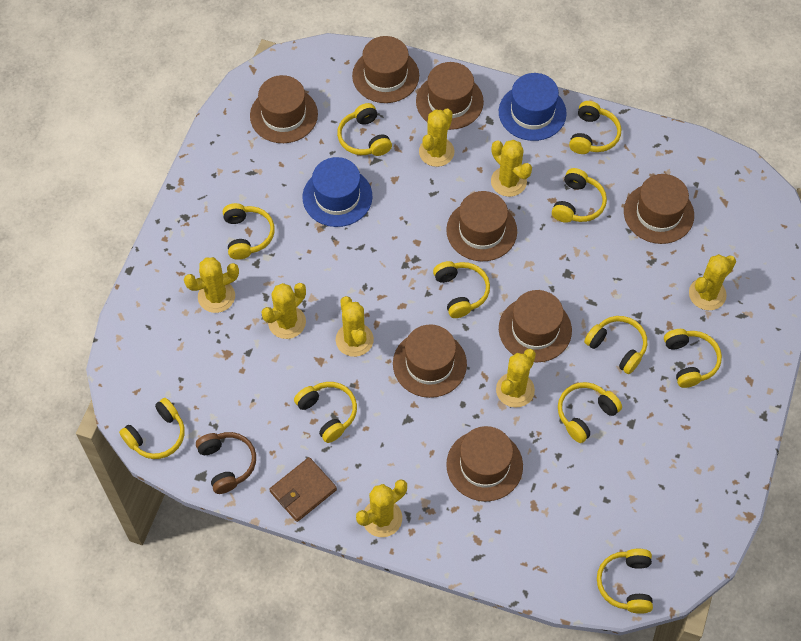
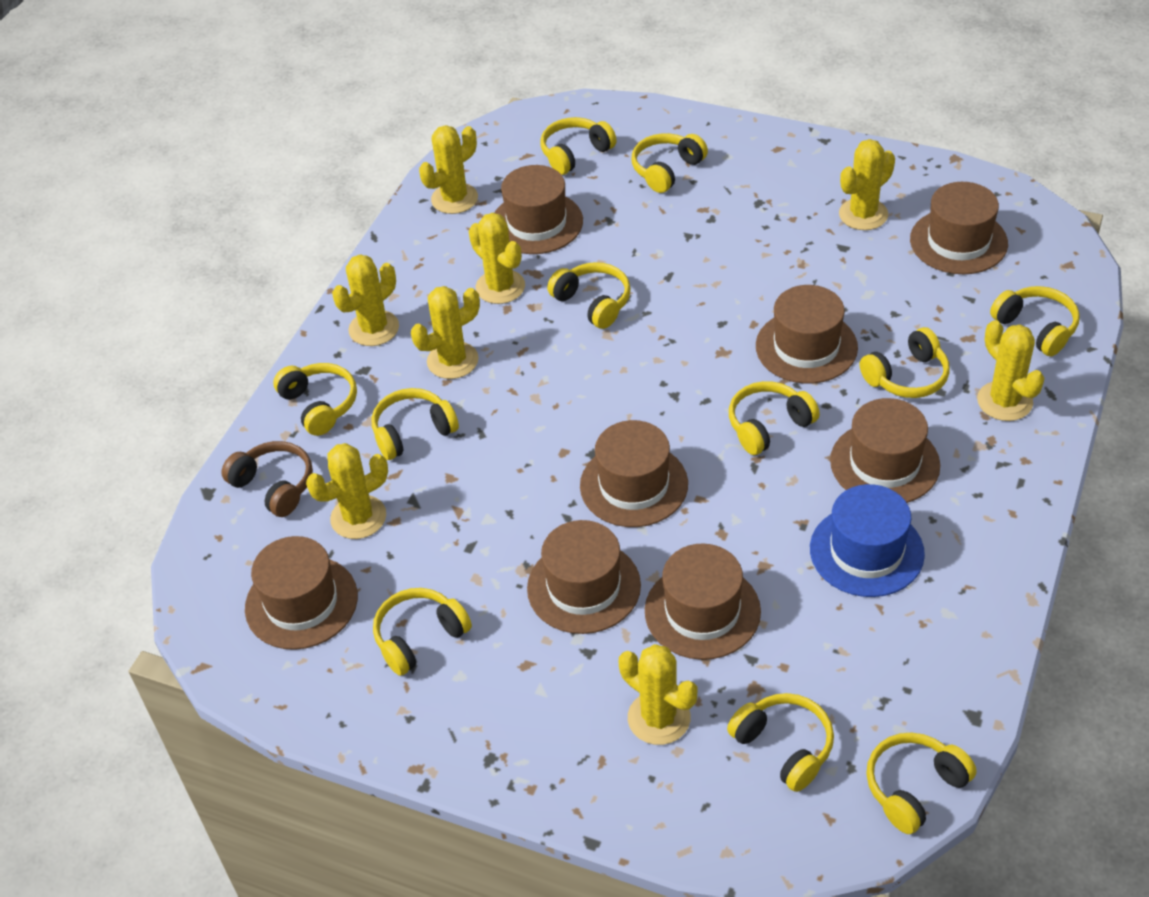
blue hat: [303,157,372,227] [499,73,567,141] = 2 -> [810,484,925,597] = 1
brown wallet: [269,457,337,522] = 1 -> none = 0

